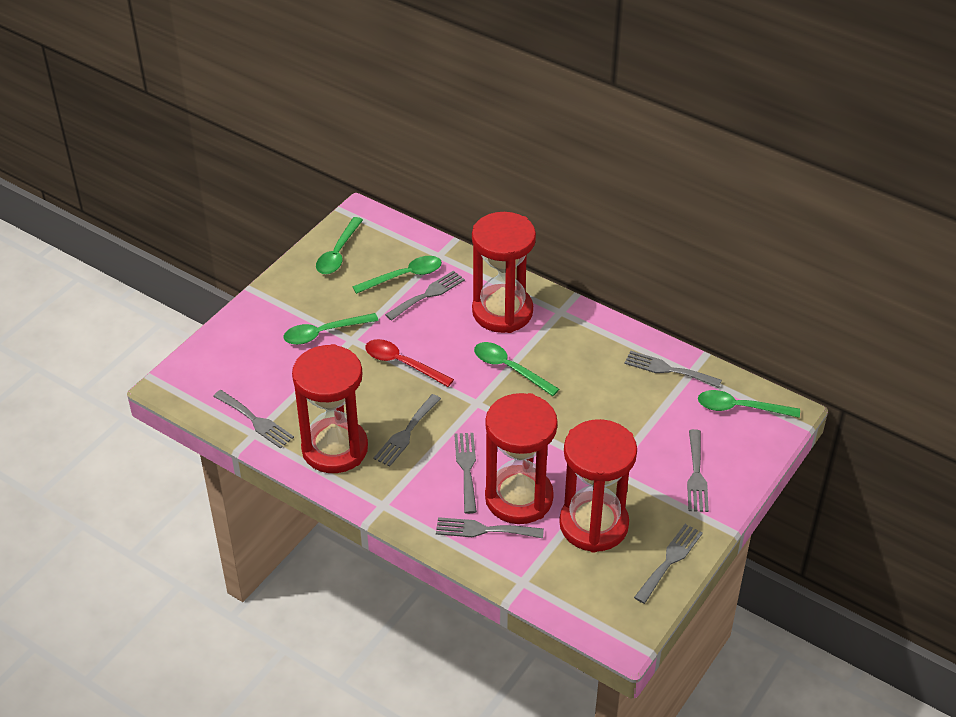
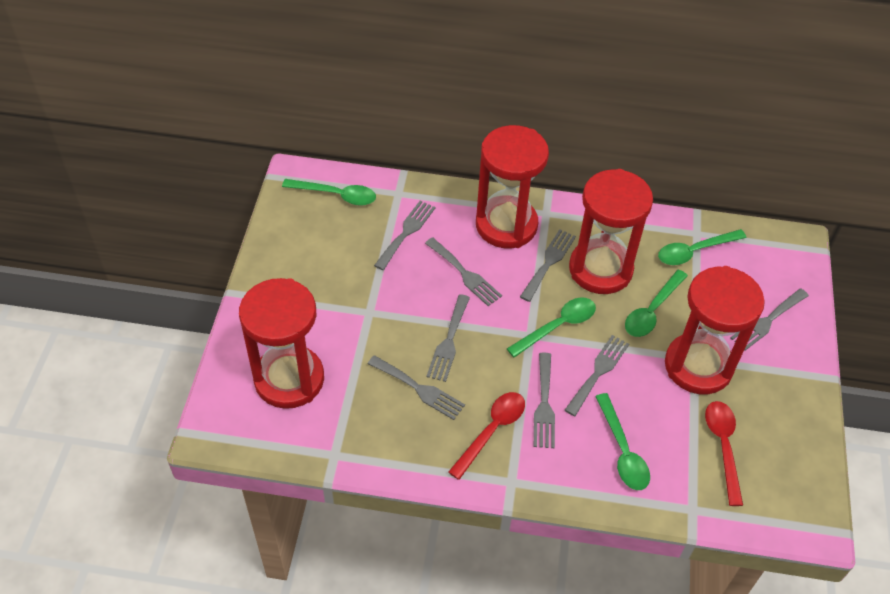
red spoon: [365,339,454,387] = 1 -> [448,392,525,480] [705,401,743,506] = 2

